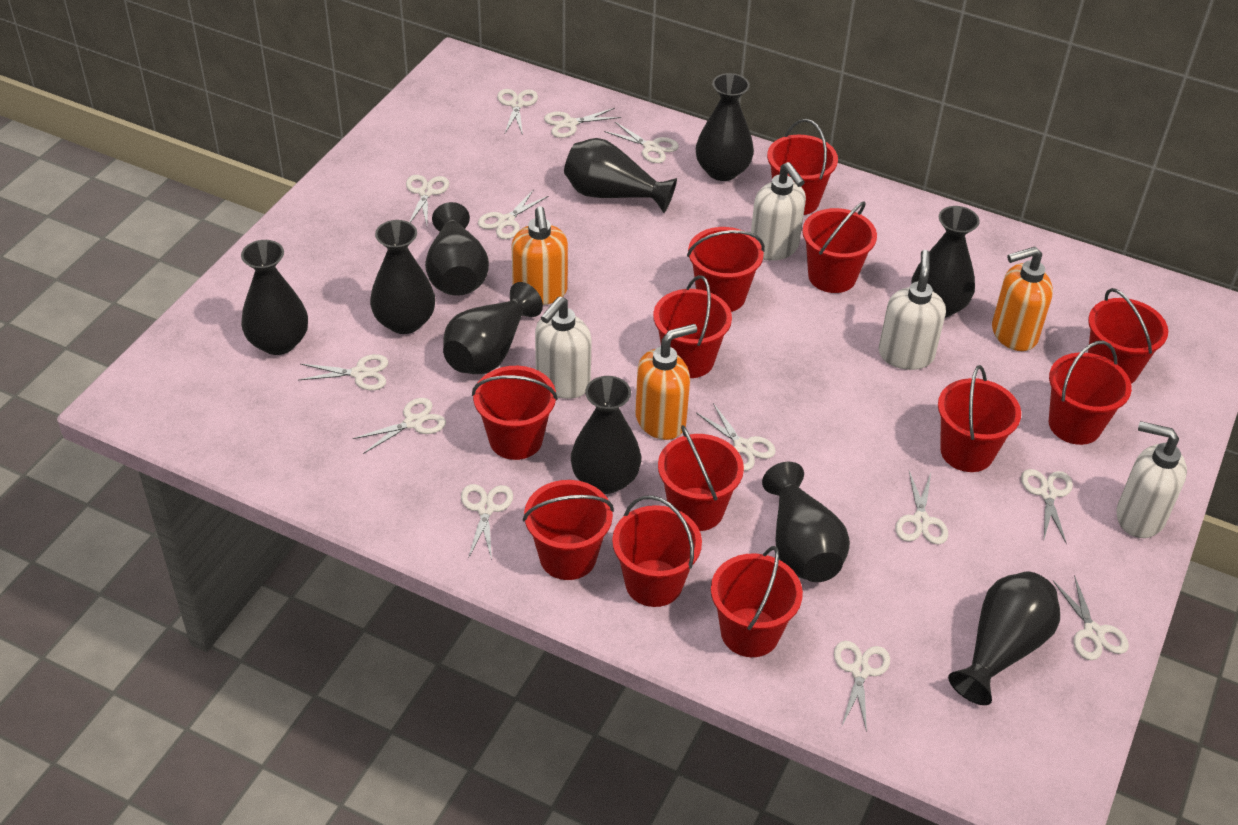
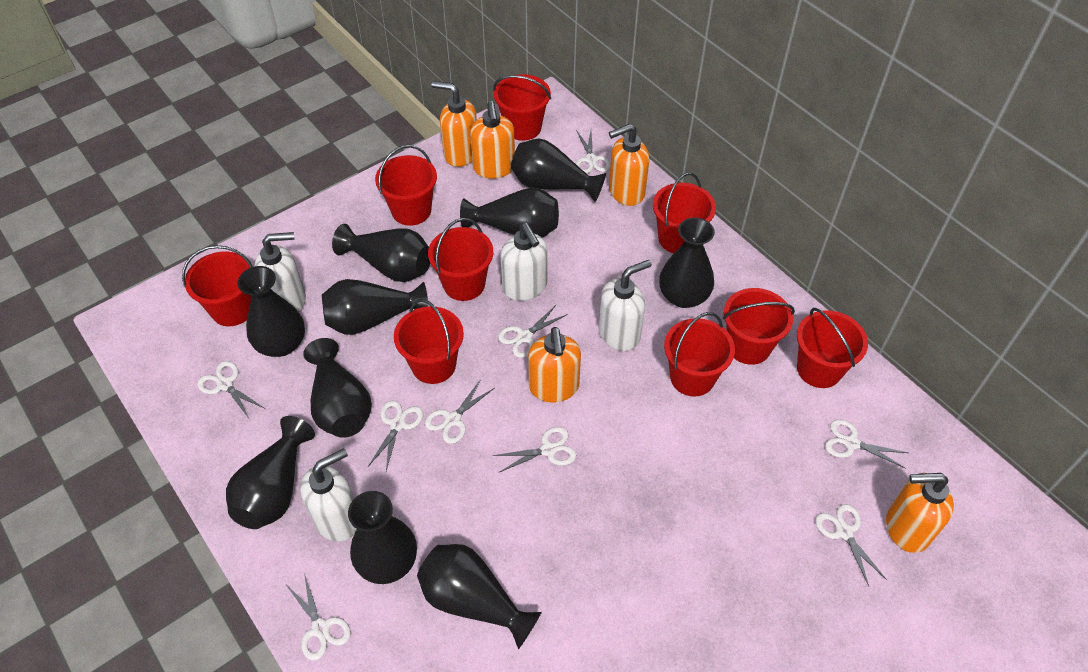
orange soap dispenser: [512,206,568,305] [635,324,697,440] [992,247,1053,351] = 3 -> [432,81,477,167] [470,101,515,179] [528,327,581,403] [609,124,649,206] [886,473,954,553] = 5
red bucket: [472,366,558,460] [523,480,614,580] [612,495,702,607] [653,275,732,378] [658,425,744,531] [687,227,765,312] [711,546,803,657] [767,119,838,215] [802,202,877,293] [938,365,1021,472] [1049,341,1132,445] [1088,288,1168,384] = 12 -> [182,245,253,326] [375,145,437,226] [394,299,464,384] [428,218,493,301] [493,74,551,141] [653,172,716,253] [664,312,735,397] [723,288,795,365] [797,308,868,388] = 9
white scissors: [299,354,388,390] [353,398,446,454] [406,175,449,225] [461,484,513,560] [478,189,548,239] [497,89,538,135] [544,108,621,138] [604,122,679,163] [696,403,776,471] [834,641,890,732] [895,471,948,544] [1021,469,1073,544] [1053,575,1129,660] = 13 -> [197,361,264,420] [286,573,351,661] [367,400,423,471] [425,379,494,444] [493,427,576,473] [498,304,568,358] [576,130,611,174] [815,504,887,586] [825,419,908,469] = 9

